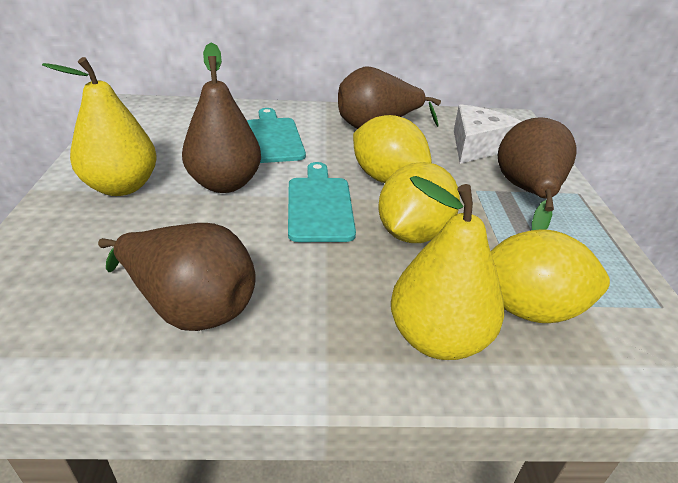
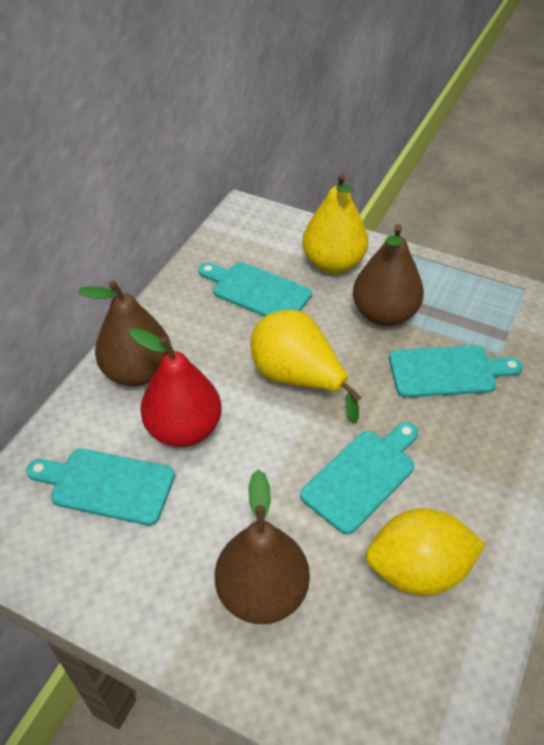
brown pear: [98,223,256,331] [182,43,261,193] [338,67,441,129] [498,117,576,230] = 4 -> [78,280,171,386] [215,469,310,624] [353,224,424,326] = 3
red pear: none = 0 -> [129,328,222,447] = 1
turquoise cutting board: [247,108,306,163] [288,162,356,242] = 2 -> [26,448,175,526] [199,262,312,317] [300,422,418,535] [389,345,523,398] = 4
white cheese: [454,104,522,164] = 1 -> none = 0
yellow lemon: [353,115,432,183] [378,162,460,243] [491,229,610,323] = 3 -> [366,508,485,596] = 1

